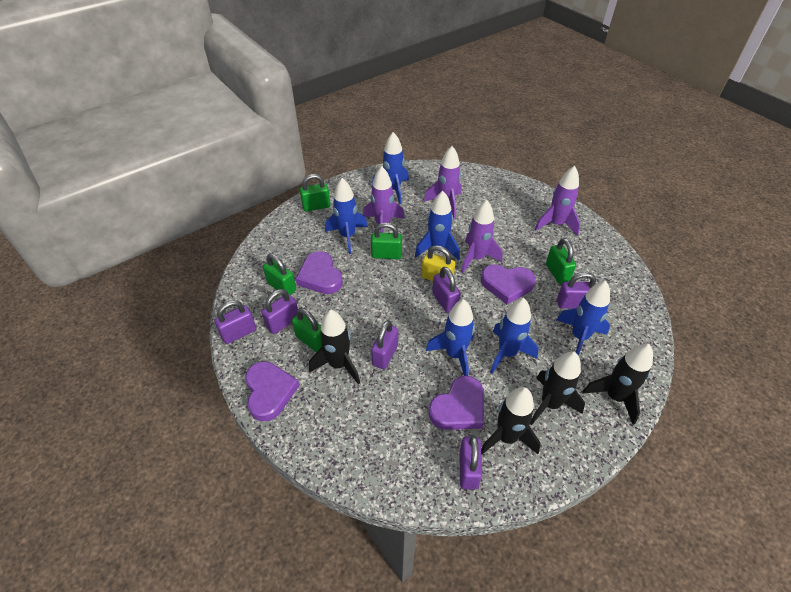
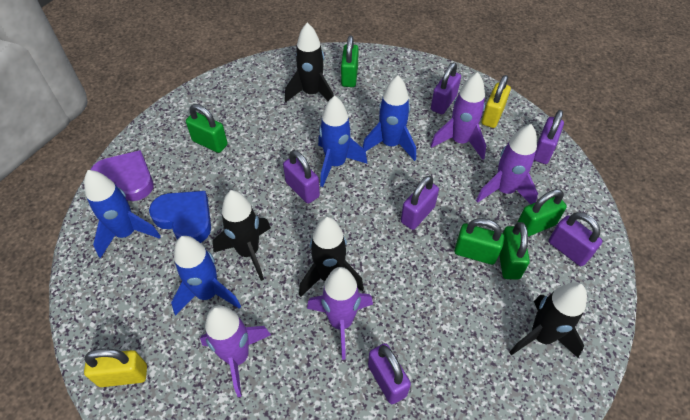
blue heart: none = 0 -> [149,191,211,243] = 1
blue rocket: [325,178,368,254] [372,132,409,204] [415,191,460,261] [426,299,475,376] [490,298,538,374] [557,281,610,355] = 6 -> [84,170,161,258] [171,236,241,315] [318,96,367,187] [362,75,416,161] = 4
purple heart: [245,361,299,421] [296,251,343,294] [429,376,484,430] [481,264,536,304] = 4 -> [91,150,153,201] = 1
yellow padlock: [421,245,455,281] = 1 -> [84,349,147,387] [482,75,511,128] = 2

